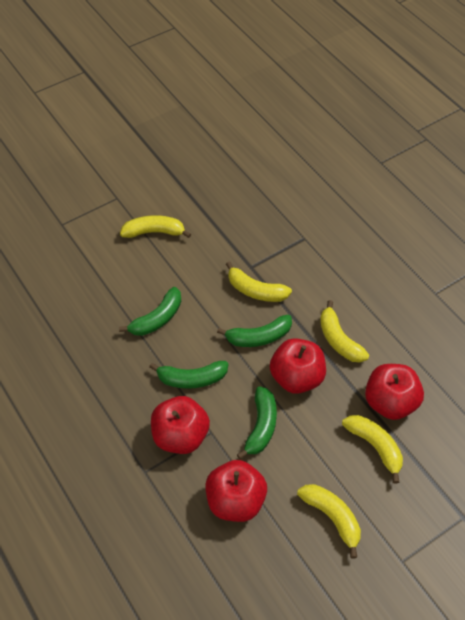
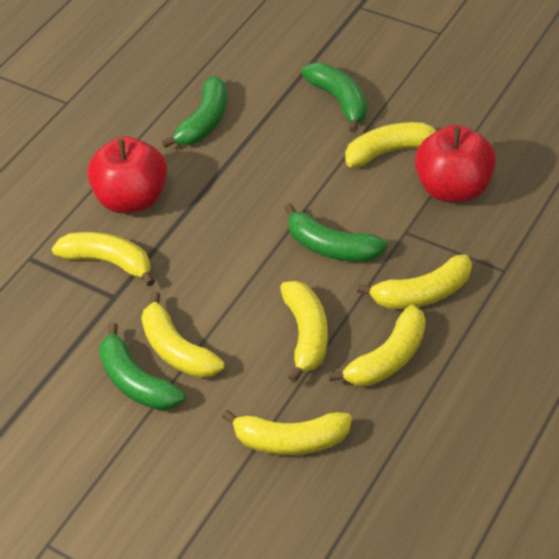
red apple: [151,396,210,454] [205,460,267,522] [270,338,326,394] [365,364,424,420] = 4 -> [87,136,167,213] [415,125,496,203] = 2
yellow banana: [120,215,191,238] [226,261,292,302] [297,484,361,558] [320,300,369,362] [342,415,403,484] = 5 -> [52,232,155,286] [141,291,225,378] [222,410,352,455] [280,281,328,383] [329,305,426,386] [345,122,436,167] [357,254,472,309] = 7

